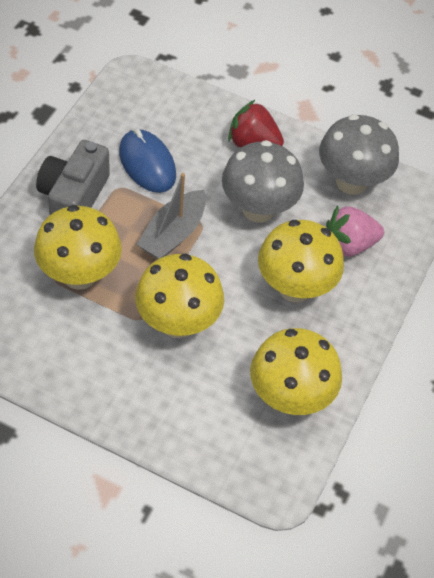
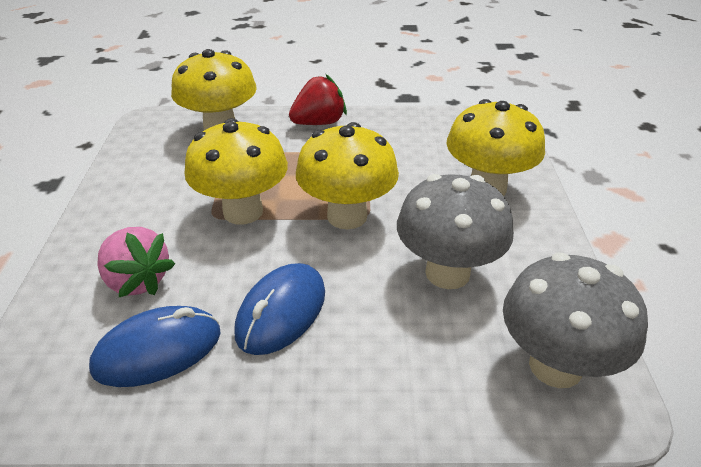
blue mouse: [119,129,176,193] = 1 -> [89,306,221,387] [234,263,325,355] = 2
grey boat: [136,173,206,259] = 1 -> none = 0
grey camera: [36,140,110,215] = 1 -> none = 0

